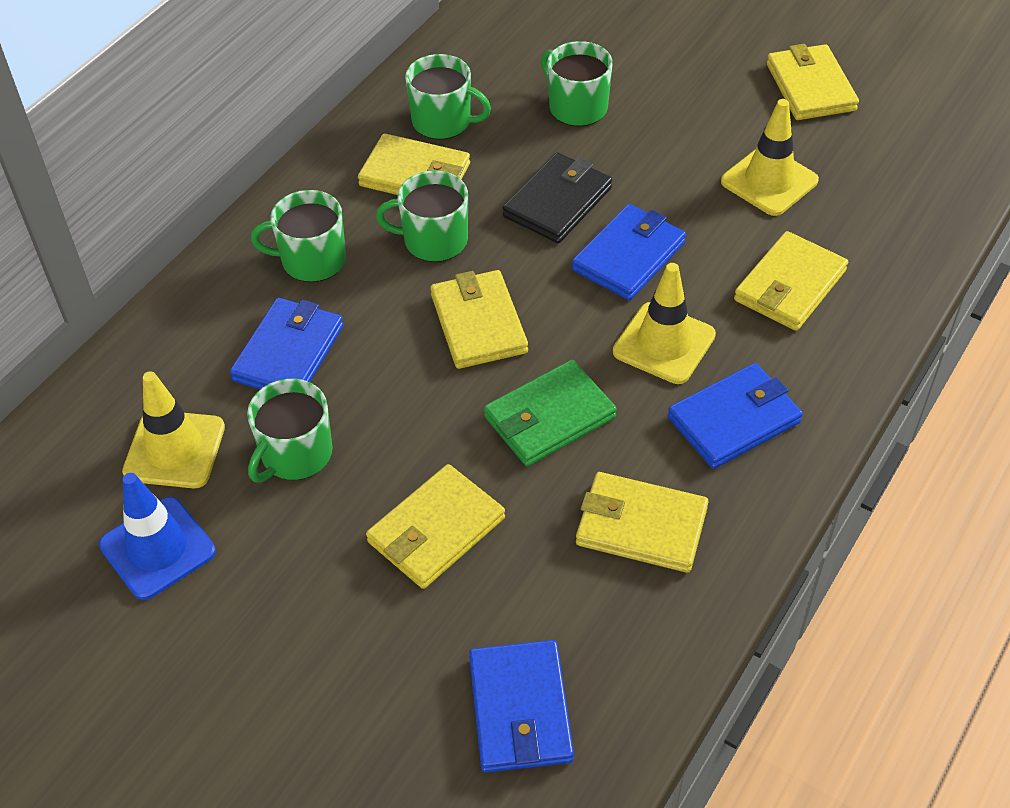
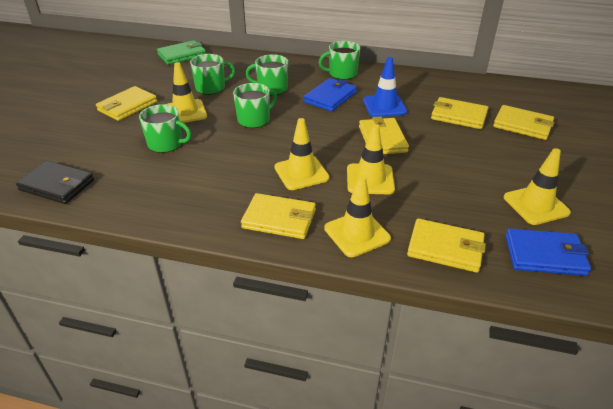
blue wallet: [230,298,344,389] [469,640,574,773] [572,204,686,300] [668,363,803,469] = 4 -> [304,78,357,111] [505,229,591,276] = 2
yellow traffic cone: [122,371,225,488] [613,263,716,384] [721,99,819,216] = 3 -> [166,62,207,123] [274,118,330,190] [324,175,391,257] [347,124,395,194] [504,148,571,225] = 5

